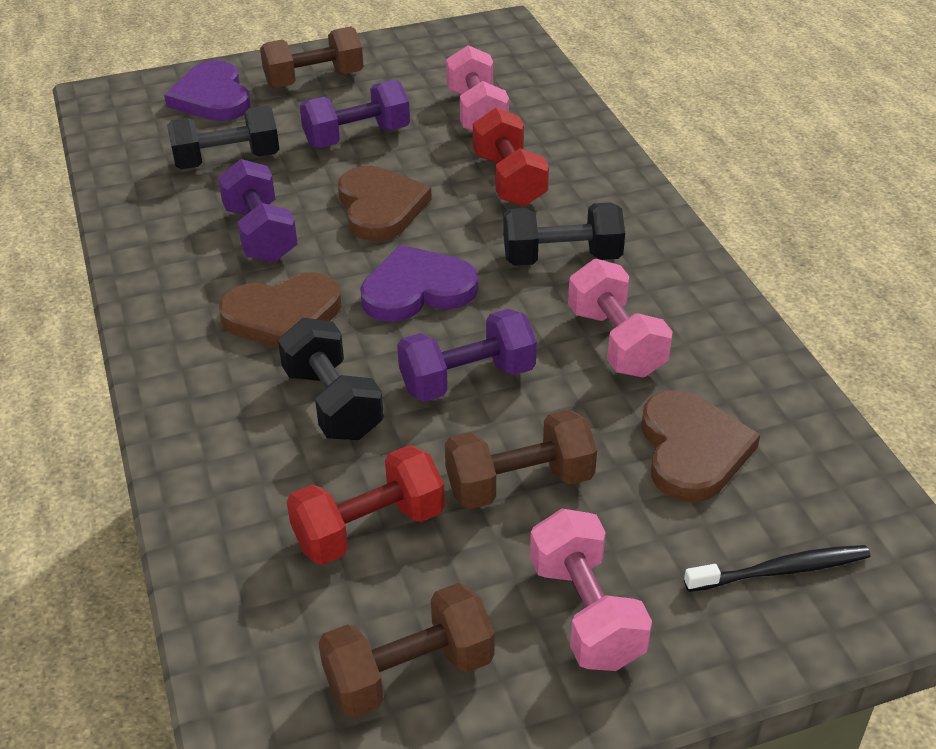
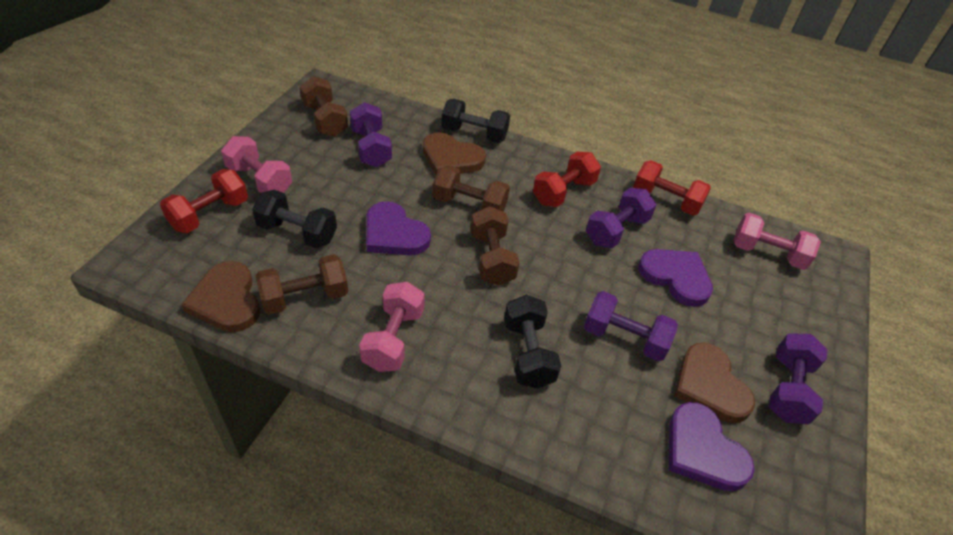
black toothbrush: [684,545,870,592] = 1 -> none = 0
brown dumbbell: [260,26,363,88] [318,583,495,718] [445,409,597,509] = 3 -> [255,254,348,315] [300,76,348,137] [433,165,510,211] [471,206,519,286] = 4
purple dumbbell: [218,159,298,263] [300,80,410,148] [397,309,537,402] = 3 -> [350,102,392,167] [584,291,678,361] [586,188,656,248] [769,333,827,425] = 4
purple heart: [164,60,251,121] [360,245,478,322] = 2 -> [366,201,431,255] [638,249,713,307] [669,402,755,491] = 3
red dumbbell: [286,445,445,565] [473,108,549,206] = 2 -> [160,169,248,233] [533,152,601,207] [633,160,711,216] = 3

